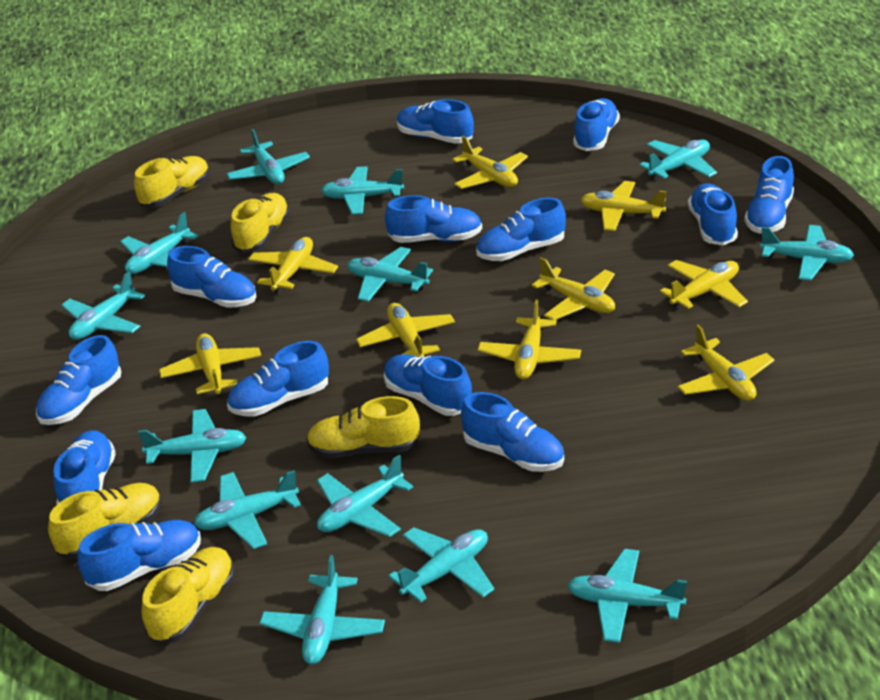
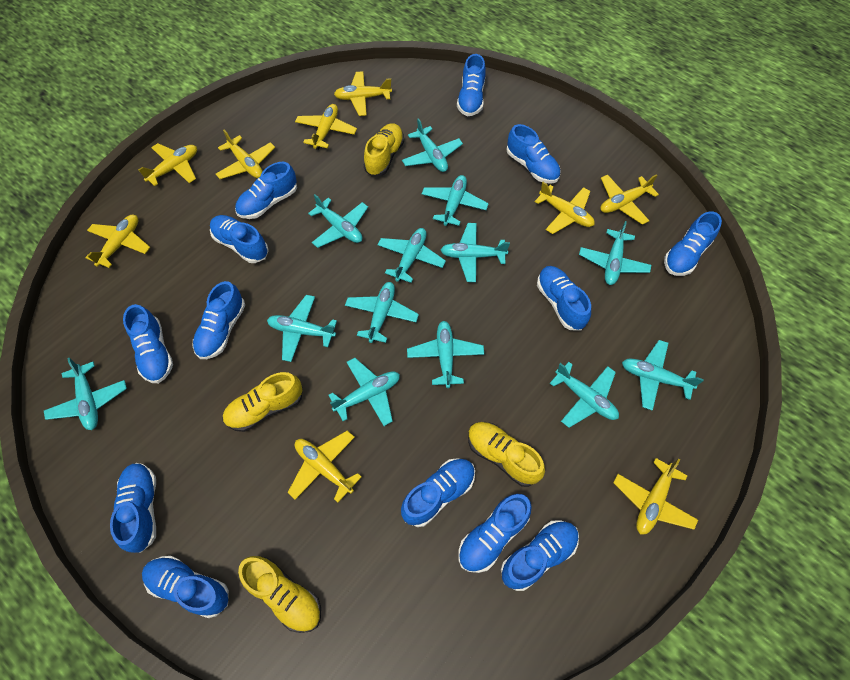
yellow shoe: [48,483,162,559] [134,156,210,208] [142,547,235,643] [231,193,290,253] [306,396,420,458] = 5 -> [222,372,302,432] [238,556,321,633] [364,123,404,176] [468,422,545,487] = 4

